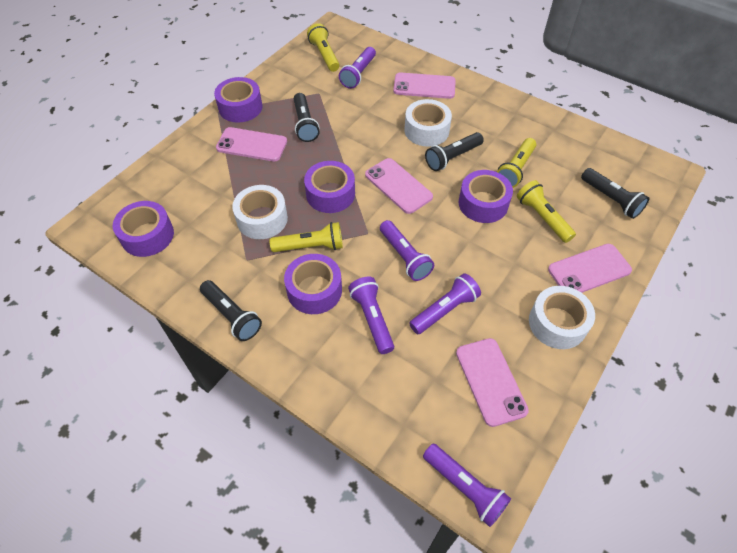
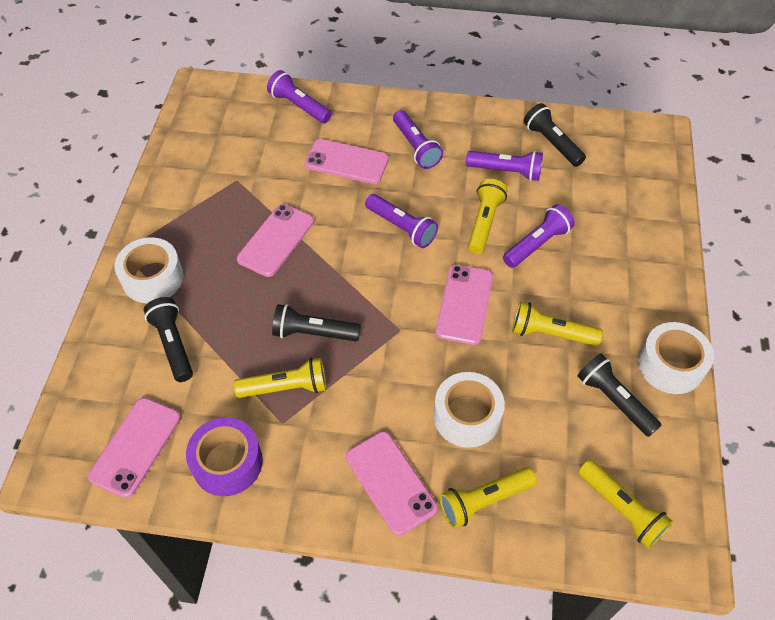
purple tape: [113,201,174,257] [214,77,263,123] [284,254,342,314] [304,161,355,213] [459,170,513,223] = 5 -> [186,417,263,496] = 1
yellow flashlight: [270,222,343,252] [307,23,339,72] [497,138,536,188] [517,180,576,243] = 4 -> [234,358,326,398] [440,467,537,529] [468,179,508,254] [513,302,603,346] [578,460,673,549] = 5

